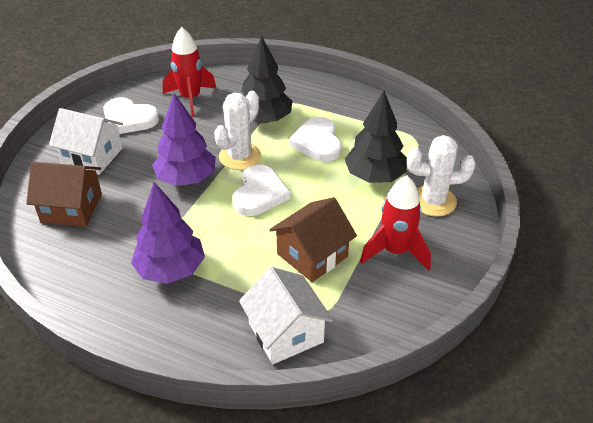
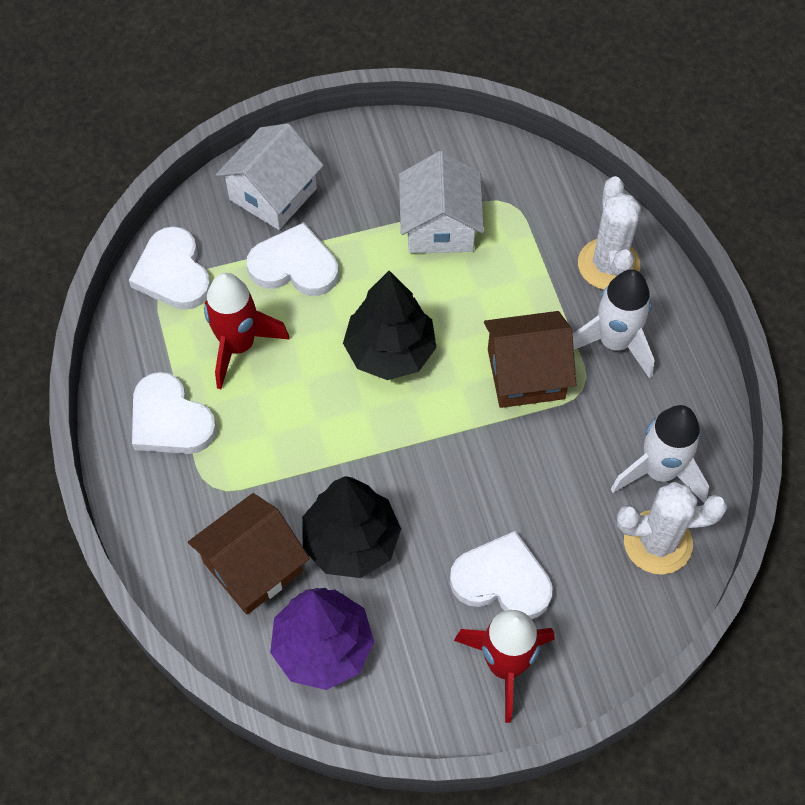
purple tree: [131,182,205,284] [152,93,216,186] = 2 -> [270,588,374,690] = 1
white heart: [103,97,159,134] [233,165,290,216] [289,117,341,162] = 3 -> [129,226,210,310] [132,372,217,454] [247,222,338,296] [450,531,553,619] = 4
white rocket: none = 0 -> [572,269,654,378] [611,405,709,503] = 2

